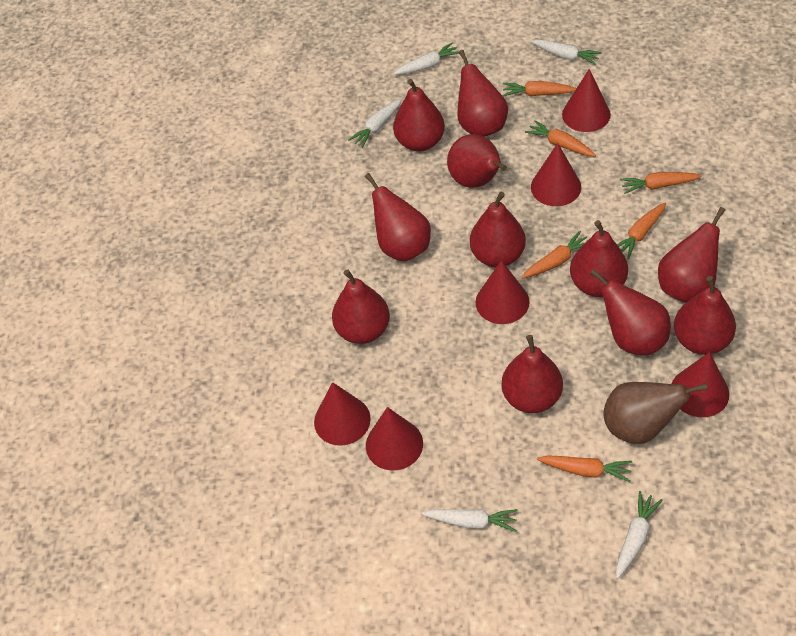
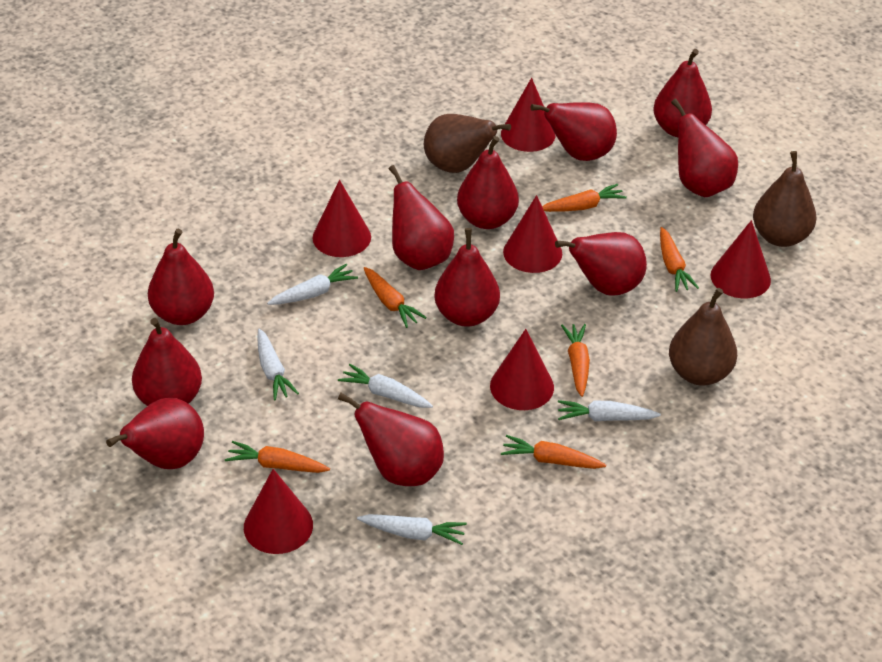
brown pear: [603,382,708,444] = 1 -> [424,114,511,173] [669,288,737,386] [753,151,816,247] = 3

